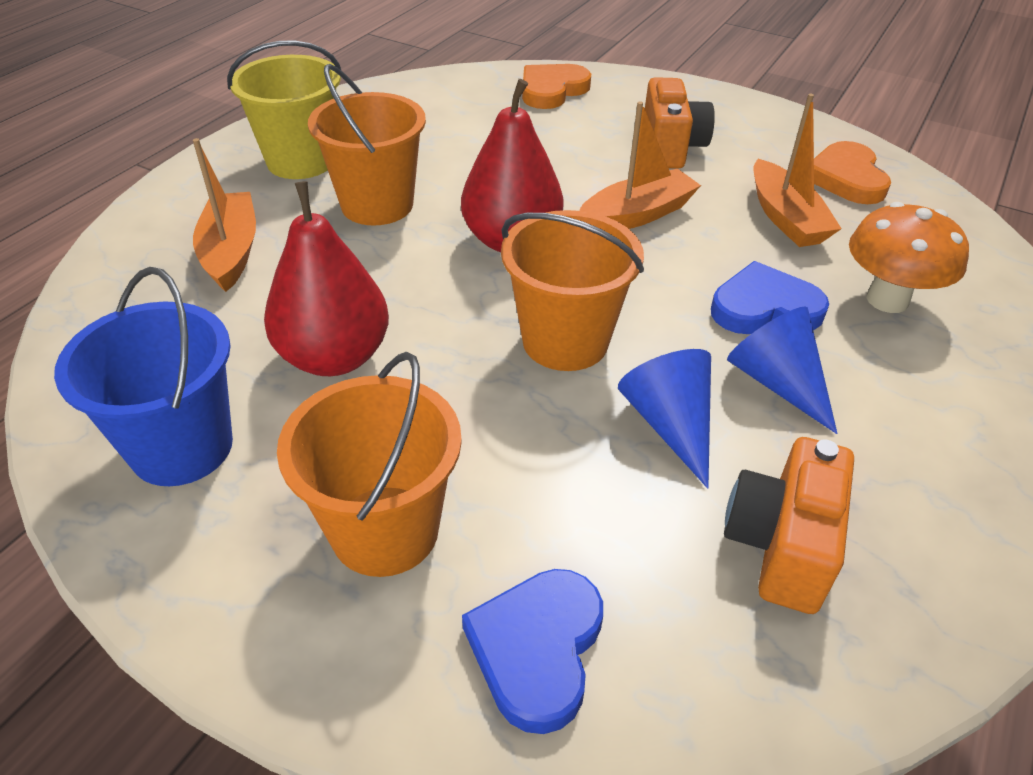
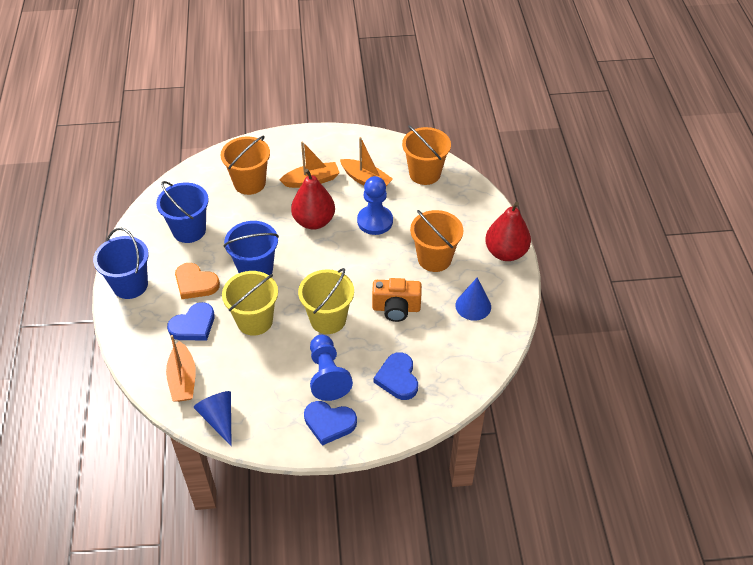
blue bucket: [54,267,233,486] = 1 -> [93,228,149,299] [156,181,209,243] [224,221,279,275] = 3
blue heart: [462,569,603,734] [711,261,829,334] = 2 -> [167,302,215,341] [304,401,357,446] [374,352,418,400] = 3
blue pawn: none = 0 -> [310,335,353,401] [357,176,393,235] = 2
orange camera: [645,77,715,169] [724,437,854,614] = 2 -> [372,278,422,322] = 1
orange heart: [522,64,591,109] [814,141,891,204] = 2 -> [175,263,220,299] = 1
orange mushroom: [849,202,969,313] = 1 -> none = 0
yellow bucket: [227,41,341,179] = 1 -> [222,271,278,336] [298,268,354,334] = 2

